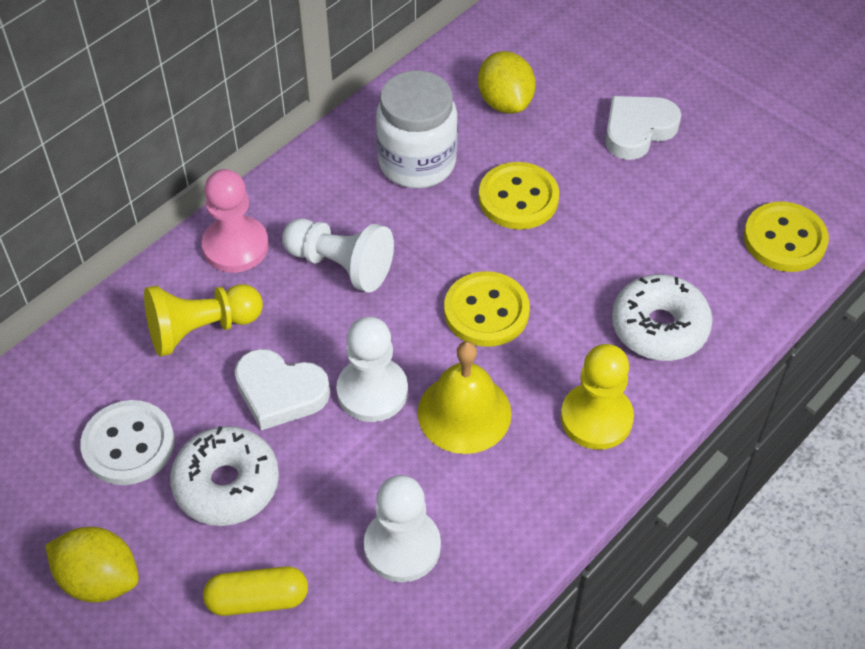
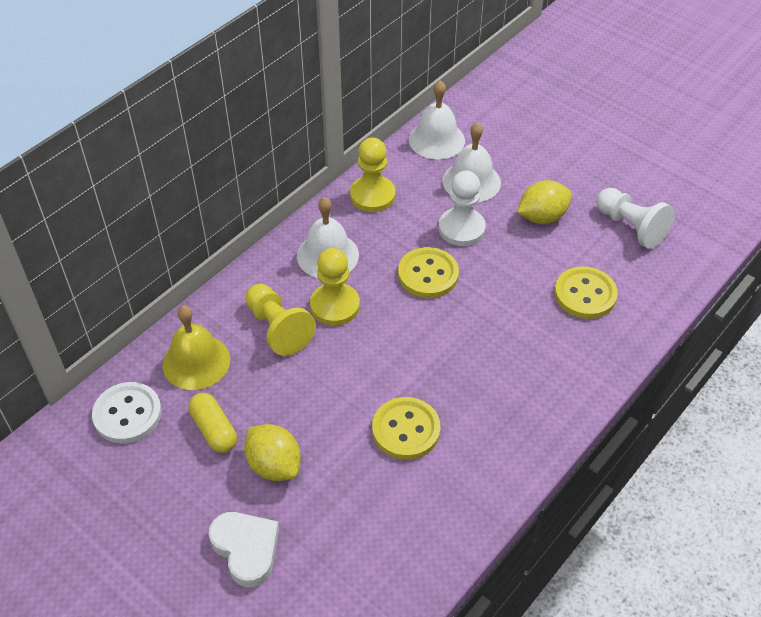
pink pawn: [202,169,269,273] = 1 -> none = 0
white bell: none = 0 -> [297,197,359,278] [409,81,465,159] [442,122,501,202] = 3
white donut: [170,426,279,526] [612,274,712,361] = 2 -> none = 0
white heart: [235,349,330,430] [605,96,681,160] = 2 -> [208,512,279,587] = 1
white jar: [376,70,458,188] = 1 -> none = 0
white pawn: [282,218,394,293] [336,317,408,422] [364,475,441,582] = 3 -> [439,171,486,246] [596,188,675,249] = 2
yellow pawn: [144,284,263,357] [561,344,634,450] = 2 -> [245,284,316,356] [310,248,360,326] [350,138,395,212] = 3

